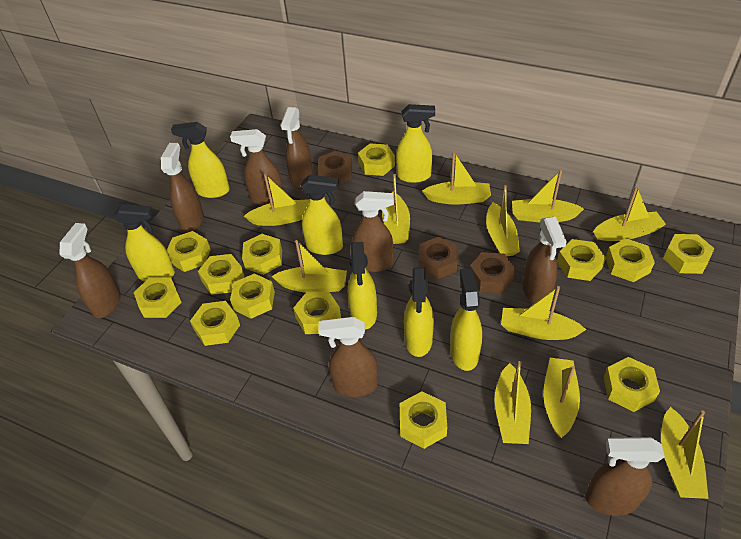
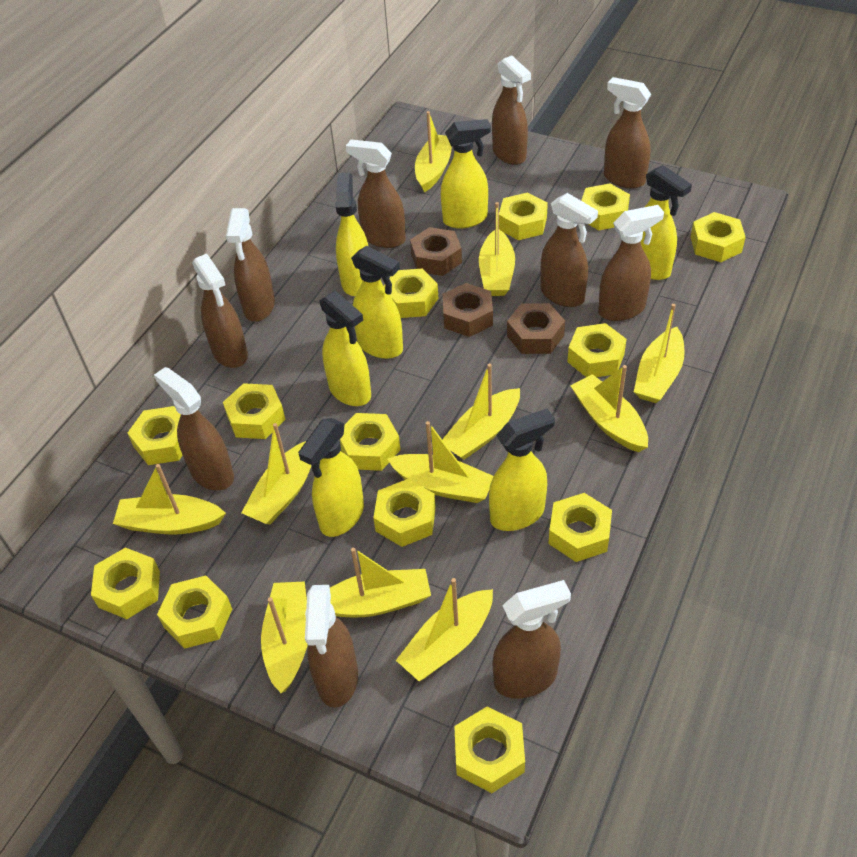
brown spray bottle: [59,223,121,318] [161,143,204,233] [230,129,283,206] [281,107,313,188] [318,317,378,397] [352,191,394,272] [522,217,567,304] [585,437,665,516] = 8 -> [154,367,234,491] [192,253,248,368] [226,208,275,322] [305,585,358,708] [346,139,406,248] [492,55,531,165] [493,580,571,699] [541,193,598,307] [598,205,664,321] [604,77,651,188] = 10

